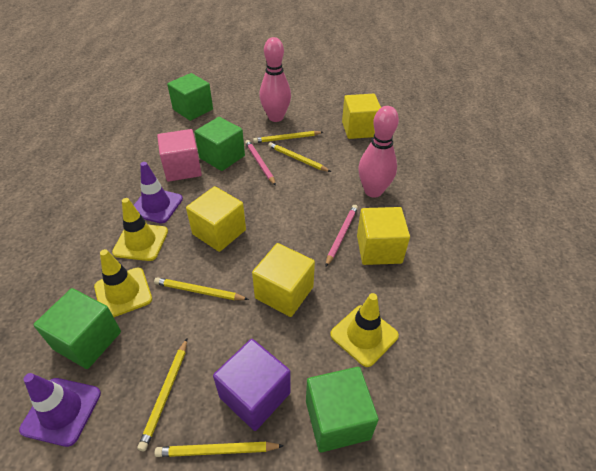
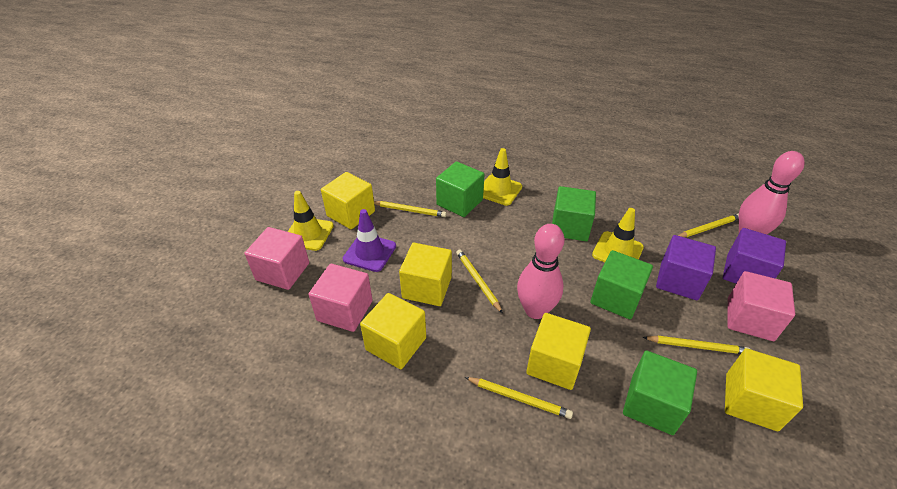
pink cube: [157,129,202,182] = 1 -> [245,227,309,290] [309,264,372,332] [728,271,795,341] = 3
pink pencil: [245,140,276,185] [325,205,358,267] = 2 -> none = 0
purple cube: [213,339,291,431] = 1 -> [656,235,716,300] [723,228,786,284] = 2
purple traffic cone: [19,373,101,447] [134,162,183,224] = 2 -> [343,209,396,272] = 1
yellow cube: [186,186,246,252] [252,243,315,317] [342,94,381,139] [357,207,410,265] = 4 -> [321,172,375,229] [360,293,426,369] [399,243,452,306] [526,313,591,390] [725,348,803,431] = 5

